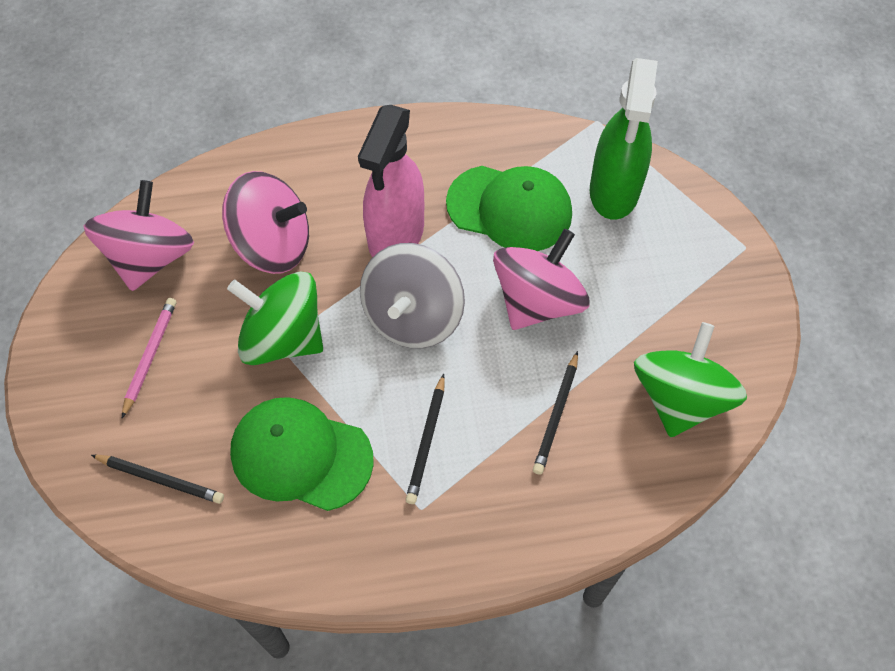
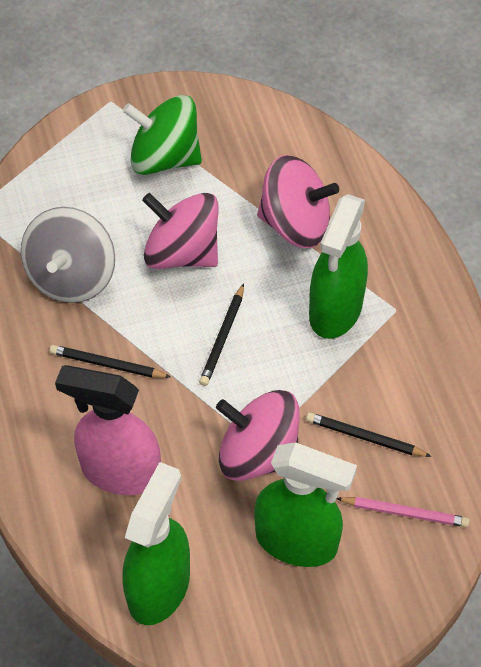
green cap: [230,397,374,511] [446,166,572,251] = 2 -> none = 0
green spinning top: [227,271,323,365] [634,322,747,437] = 2 -> [123,95,202,175] = 1
green spray bottle: [590,58,658,220] = 1 -> [122,462,190,625] [254,442,357,567] [309,194,368,339] = 3

